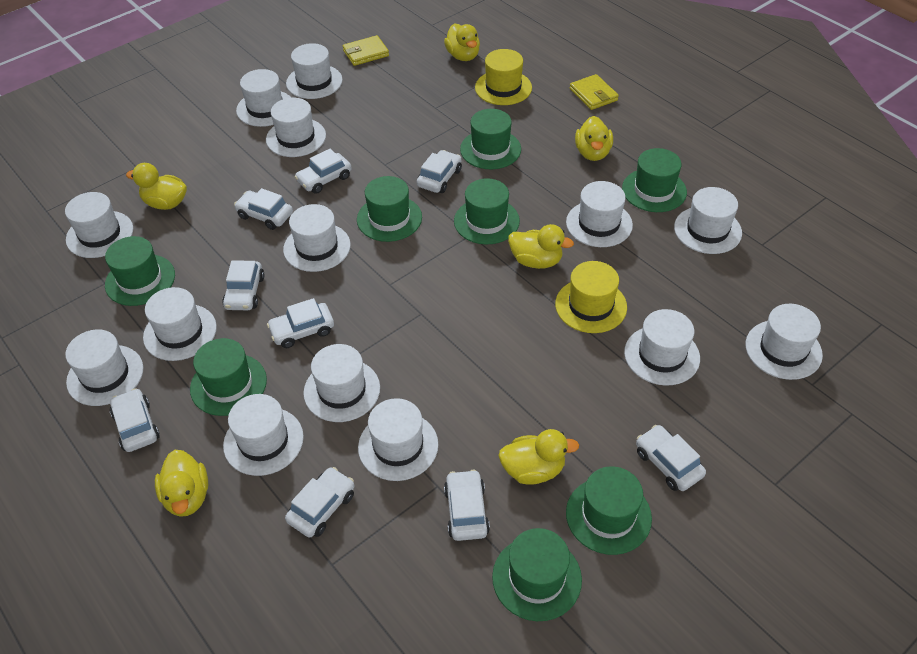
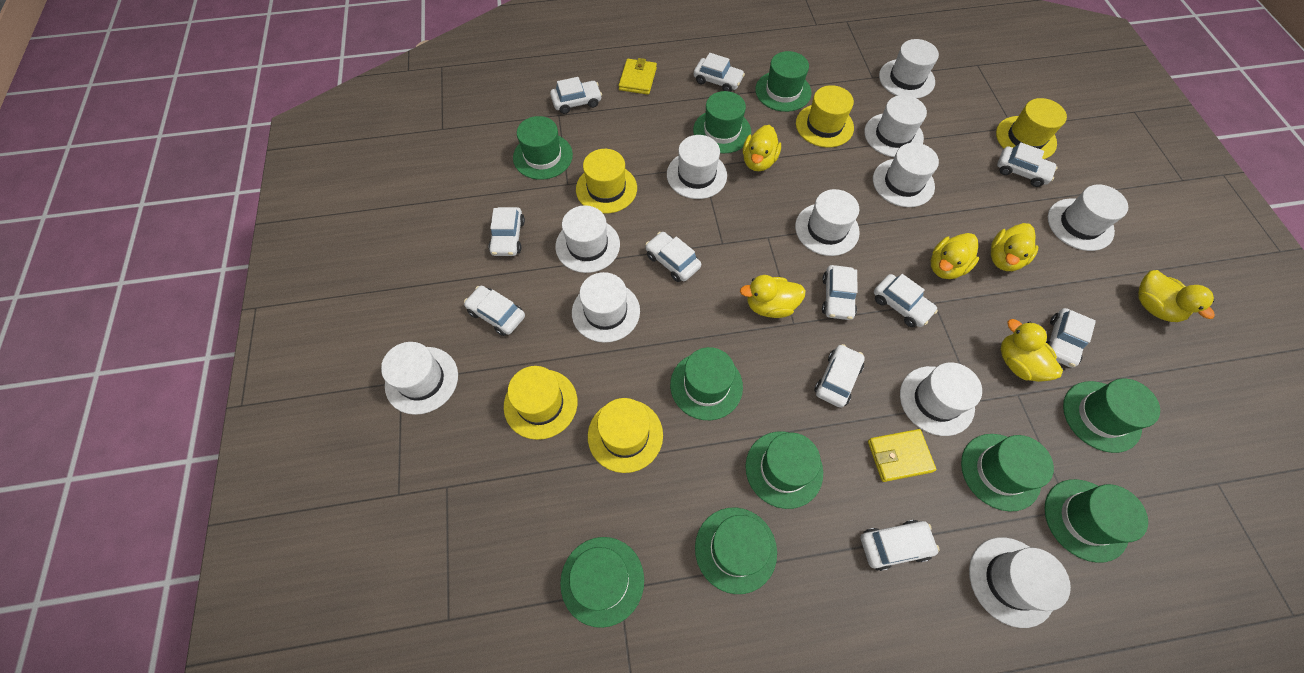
green hat: [105,236,175,306] [190,338,267,416] [357,176,422,242] [454,178,520,244] [460,109,521,169] [492,528,582,621] [566,466,652,555] [622,148,687,212] = 8 -> [513,116,573,180] [560,537,644,628] [670,347,743,420] [693,91,751,154] [695,508,777,594] [745,431,823,509] [755,51,811,112] [961,434,1054,512] [1044,479,1148,563] [1063,378,1160,453] = 10
white car: [110,388,160,452] [222,260,264,310] [234,188,293,230] [267,298,334,348] [285,467,354,538] [295,149,352,194] [417,150,462,193] [444,469,490,541] [636,425,706,491] = 9 -> [464,286,525,336] [488,207,525,256] [550,77,602,114] [645,232,701,282] [694,53,745,92] [814,344,865,408] [822,265,857,320] [861,520,940,571] [874,274,938,327] [997,142,1058,187] [1046,308,1096,368] = 11
white hat: [65,192,133,258] [65,329,143,406] [143,287,217,361] [223,394,304,476] [236,69,291,127] [266,98,326,157] [283,204,351,272] [286,43,343,99] [303,344,380,422] [358,398,439,481] [566,181,633,247] [624,309,700,386] [674,187,742,254] [746,304,823,380] = 14 -> [381,342,458,415] [555,205,620,273] [572,272,640,343] [667,135,727,199] [795,189,860,256] [864,95,927,157] [873,143,939,207] [879,39,939,99] [900,363,982,436] [969,537,1071,628] [1048,184,1128,251] = 11
yellow hat: [475,49,532,105] [555,261,627,333] = 2 -> [504,366,578,440] [576,149,637,214] [588,398,663,473] [796,85,854,147] [996,98,1067,159] = 5

